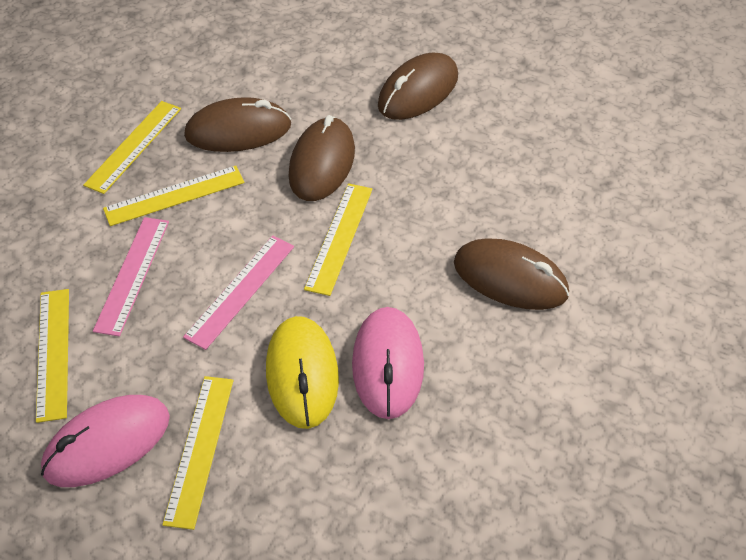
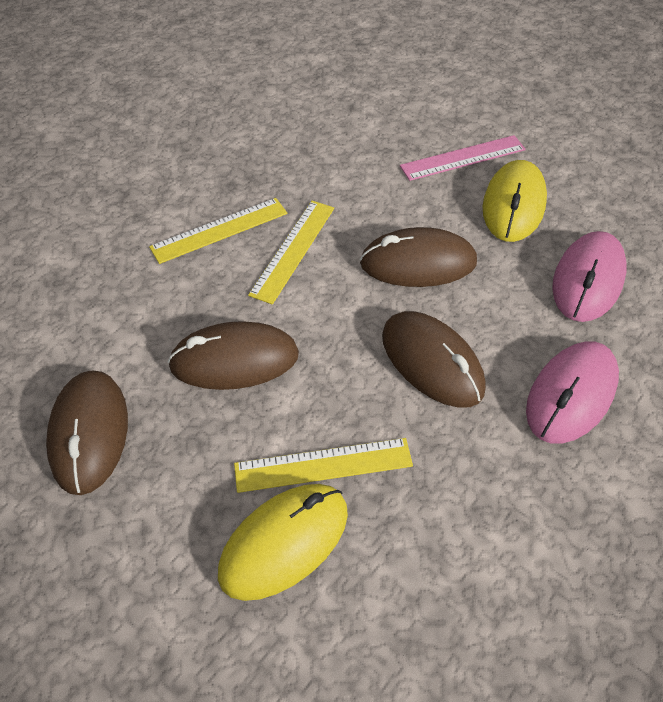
pink ruler: [93,217,169,337] [183,236,294,350] = 2 -> [400,135,526,181] = 1
yellow mouse: [266,316,339,429] = 1 -> [218,484,348,601] [483,160,547,242] = 2
yellow ruler: [36,289,69,423] [83,101,181,194] [103,166,245,226] [162,376,233,530] [304,183,373,296] = 5 -> [149,198,287,264] [234,438,413,493] [248,201,334,305] = 3

